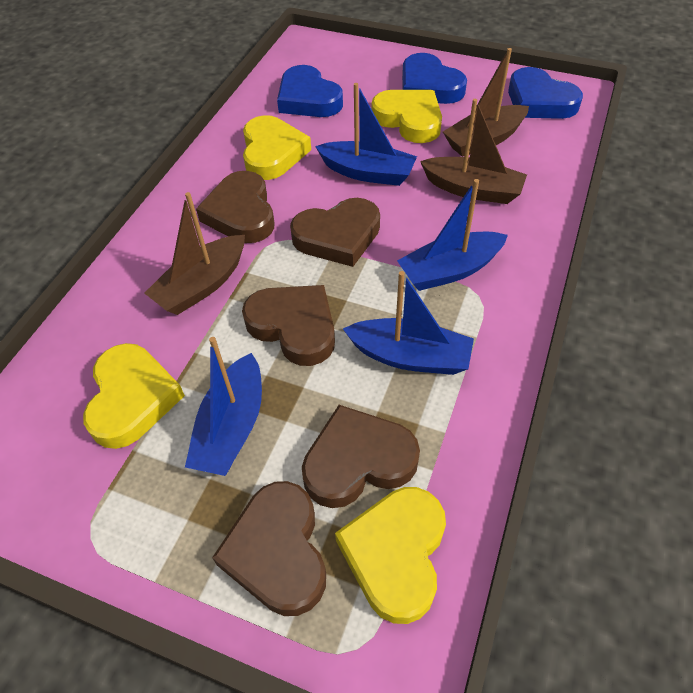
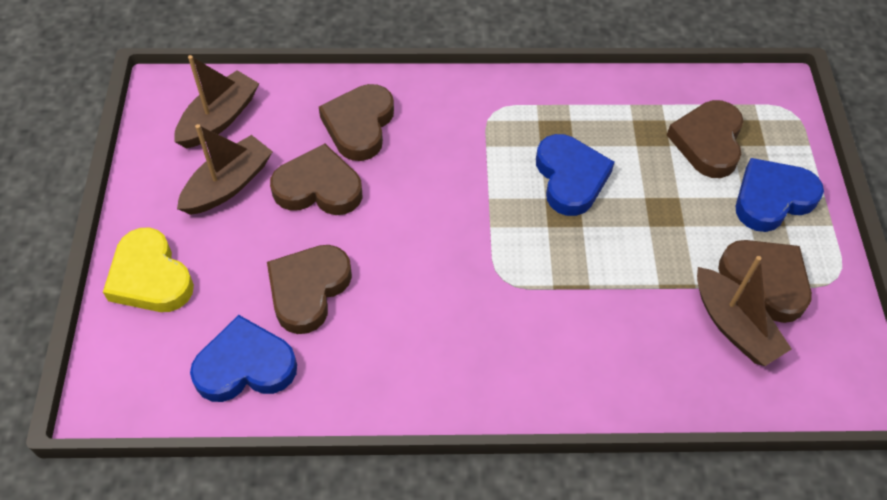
blue boat: [185,337,262,476] [315,83,417,186] [343,271,474,375] [397,179,508,291] = 4 -> none = 0
yellow heart: [83,343,185,449] [243,115,311,180] [335,487,446,624] [371,90,442,143] = 4 -> [103,227,194,312] = 1

